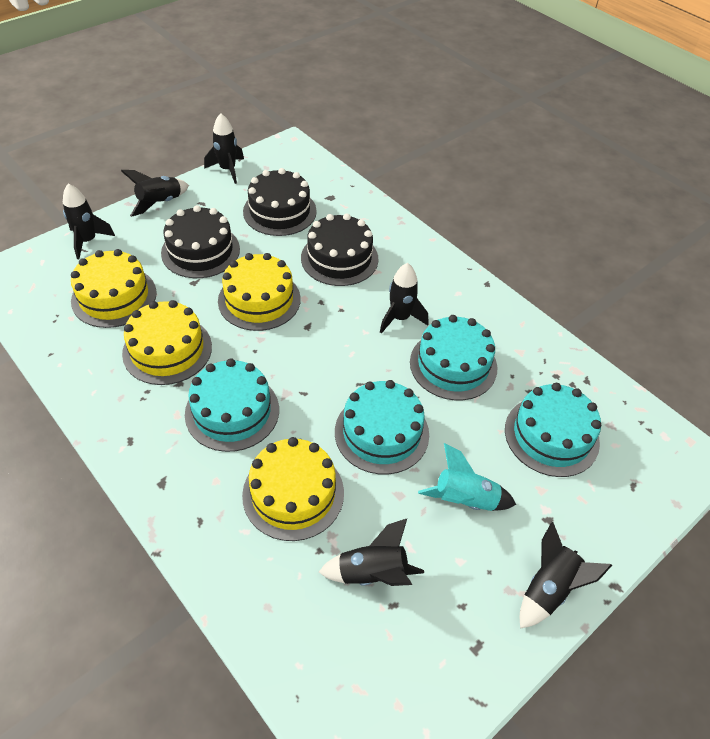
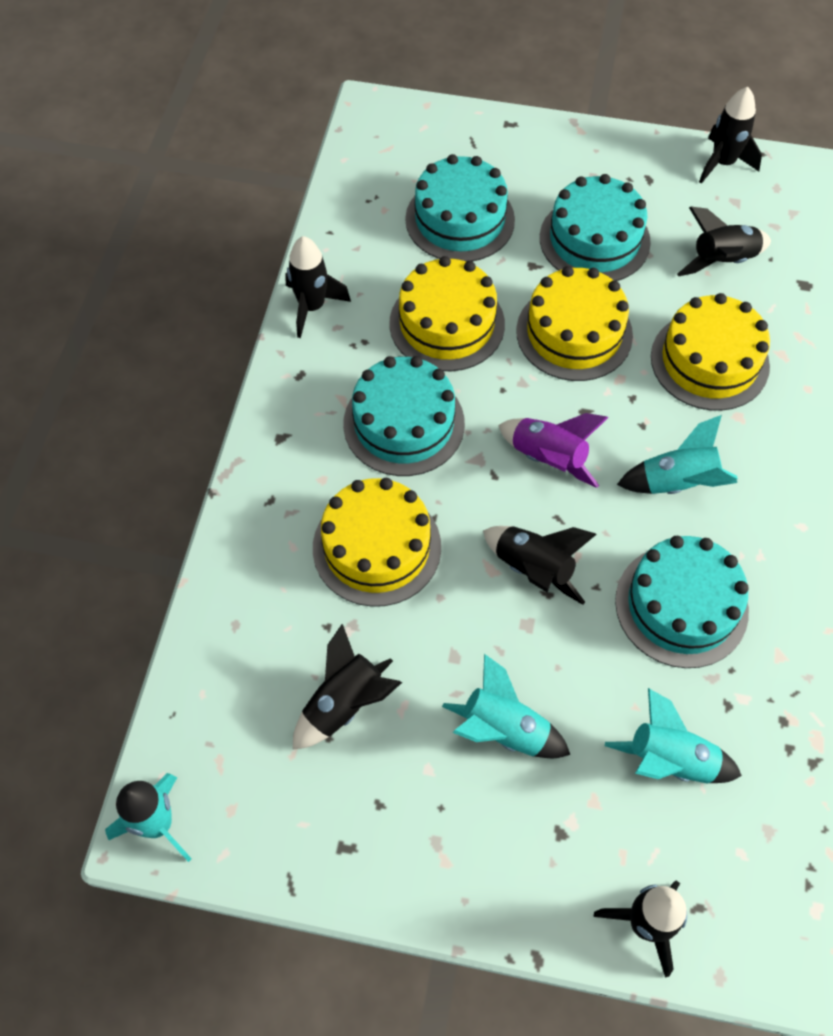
black cake: [161,205,240,278] [243,168,317,236] [301,213,378,286] = 3 -> none = 0
purple rocket: none = 0 -> [498,413,609,488] = 1
turquoise rocket: [418,443,516,511] = 1 -> [105,773,192,862] [442,654,570,758] [605,688,742,783] [617,415,738,494] = 4

